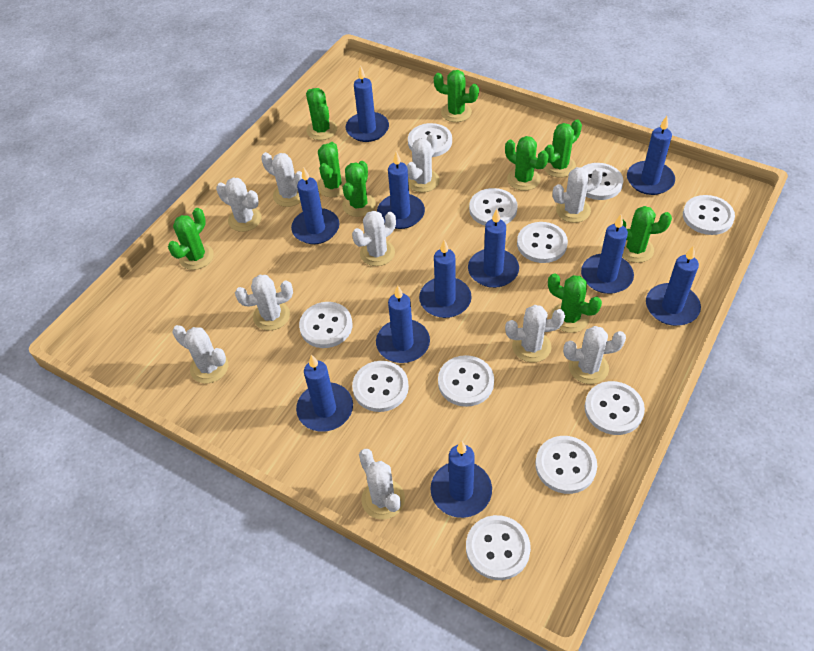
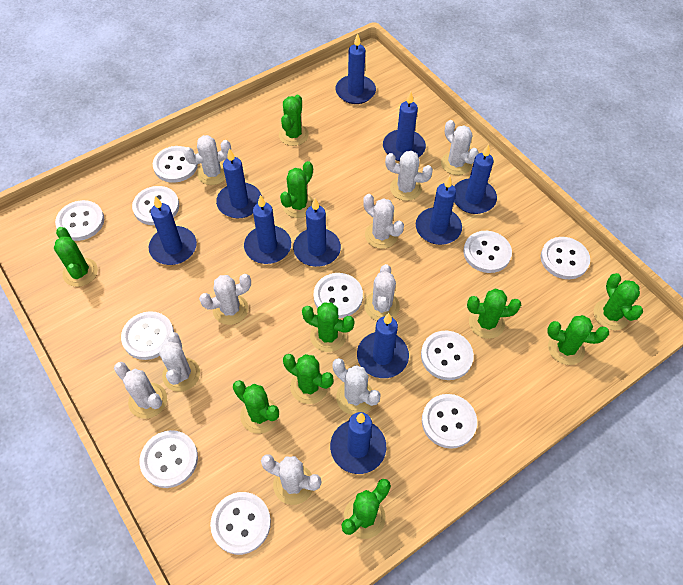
blue candle: [291,167,339,244] [296,354,353,432] [346,65,389,142] [376,285,430,363] [377,151,425,229] [419,240,472,318] [430,441,492,518] [468,209,519,288] [581,215,634,294] [627,116,675,195] [646,246,701,326] = 11 -> [149,196,197,265] [216,148,262,218] [244,195,291,264] [293,198,341,267] [330,412,386,474] [336,33,376,104] [357,313,409,378] [383,92,426,161] [416,176,462,245] [454,144,497,214] = 10
green cactus: [168,208,214,270] [306,88,337,140] [317,142,346,197] [342,161,376,217] [434,70,479,122] [505,136,548,191] [544,119,582,178] [548,273,602,333] [622,206,672,263] = 9 -> [54,227,98,287] [233,380,279,434] [279,95,309,146] [280,161,313,218] [283,354,333,404] [302,302,355,352] [342,479,391,539] [467,289,521,339] [547,315,609,365] [594,273,643,330] = 10

